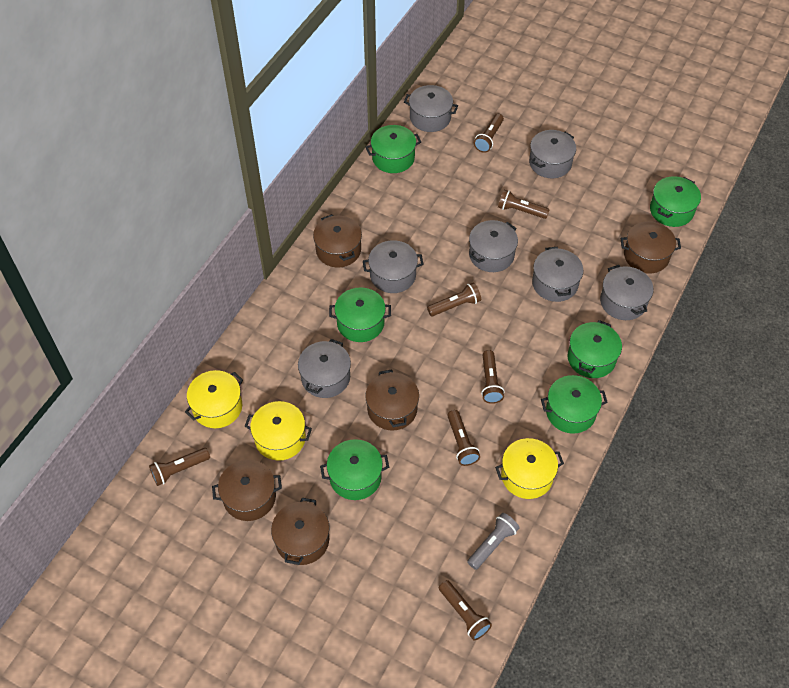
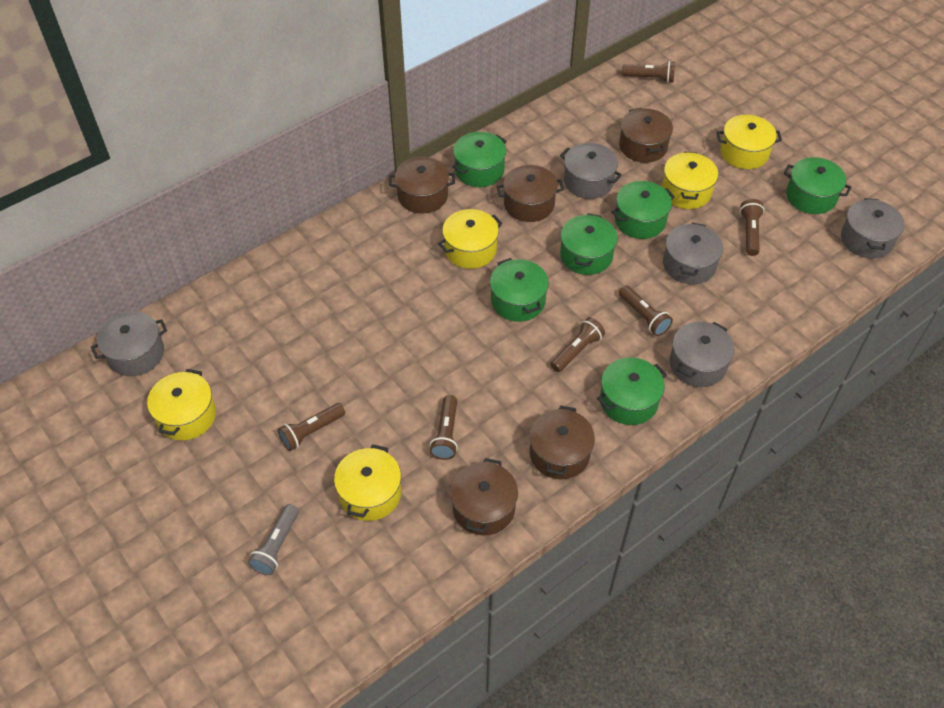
brown flashlight: [149,448,210,486] [427,282,481,316] [439,580,492,640] [447,410,480,466] [474,114,504,153] [481,350,504,404] [498,190,550,219] = 7 -> [278,403,345,451] [430,395,458,460] [550,317,605,372] [619,285,673,336] [622,61,675,83] [740,199,764,256] = 6
grey pot: [298,339,351,398] [363,240,424,293] [404,85,458,132] [469,220,518,272] [529,130,576,178] [532,247,583,302] [600,265,653,320] = 7 -> [91,311,167,376] [560,143,622,199] [663,222,723,284] [670,322,734,387] [841,198,905,259] = 5
yellow pot: [185,370,243,428] [245,401,312,461] [495,438,564,499] = 3 -> [147,369,216,440] [334,444,401,521] [438,209,503,269] [662,151,718,209] [717,115,782,169] = 5

